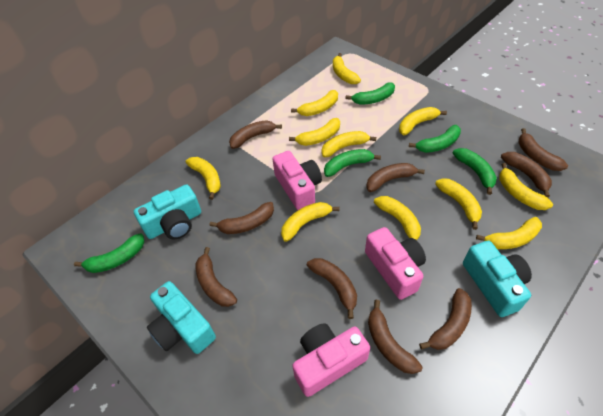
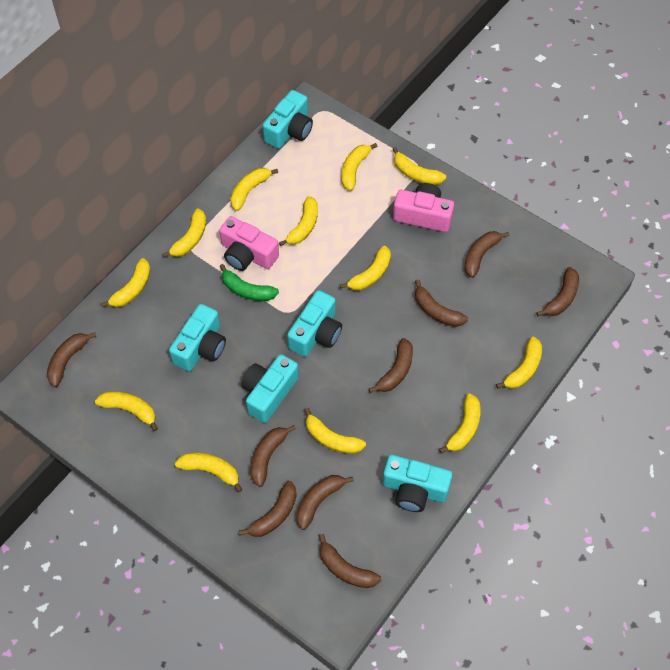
green banana: [74,233,144,273] [324,149,381,177] [345,82,395,105] [409,125,461,153] [453,148,497,195] = 5 -> [219,264,279,301] = 1
pink camera: [273,151,322,210] [292,323,370,397] [365,227,426,300] = 3 -> [219,216,279,271] [393,183,454,232] = 2
turquoise camera: [134,184,201,239] [147,281,216,354] [463,241,532,317] = 3 -> [169,304,226,371] [242,354,299,423] [263,90,313,149] [287,290,342,357] [383,455,453,512] = 5
yellow banana: [186,157,221,200] [281,202,339,242] [289,118,340,146] [291,90,338,116] [321,131,376,157] [333,53,361,84] [374,196,421,240] [399,107,447,135] [435,178,482,230] [476,217,542,249] [499,163,553,210] = 11 -> [95,391,158,431] [101,258,150,307] [162,208,206,258] [175,453,243,492] [230,168,278,211] [279,196,318,246] [304,408,366,454] [340,246,391,290] [342,143,378,191] [392,147,446,185] [439,393,481,454] [496,337,542,389] = 12

